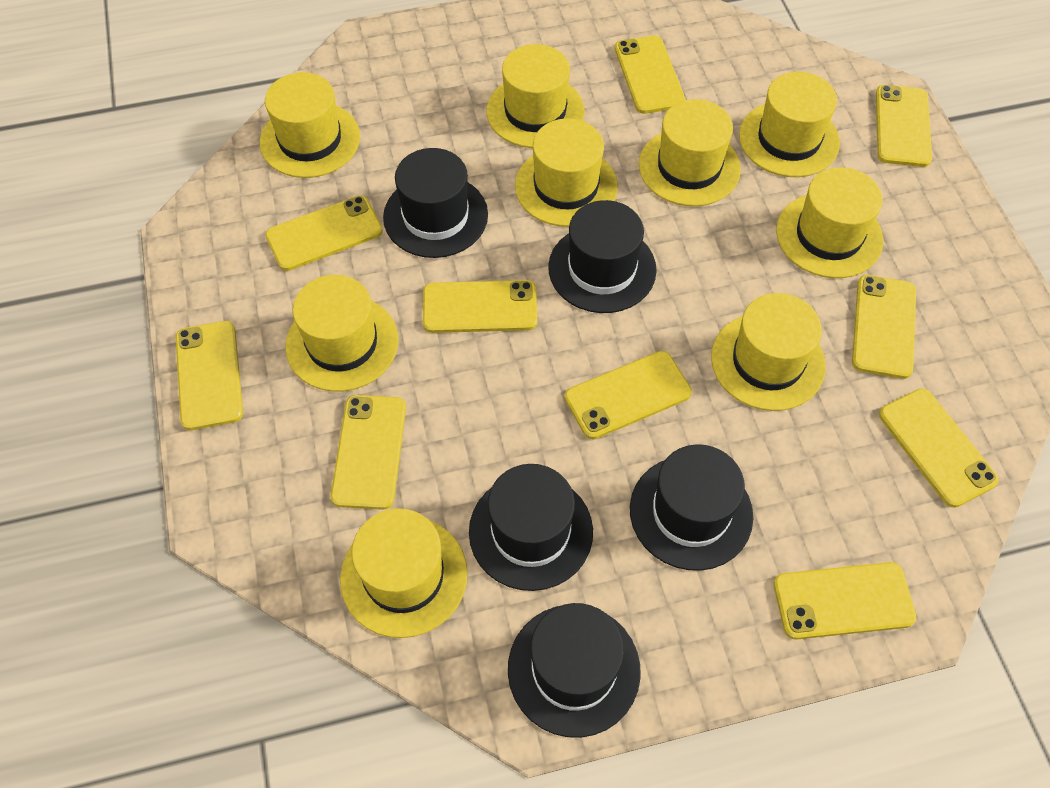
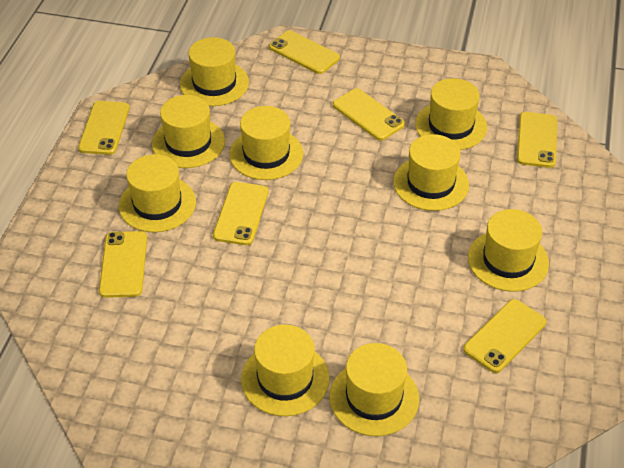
black hat: [383,148,488,258] [469,464,593,591] [508,603,641,738] [548,200,657,313] [630,444,753,571] = 5 -> none = 0
yellow phone: [175,321,243,430] [265,195,383,271] [331,395,406,510] [423,280,538,333] [565,351,692,439] [615,35,686,114] [773,562,917,640] [852,275,916,379] [876,85,932,167] [879,389,999,508] = 10 -> [78,101,130,155] [99,231,147,298] [213,182,268,245] [269,30,340,74] [333,88,405,141] [463,299,546,373] [517,112,557,168] = 7

